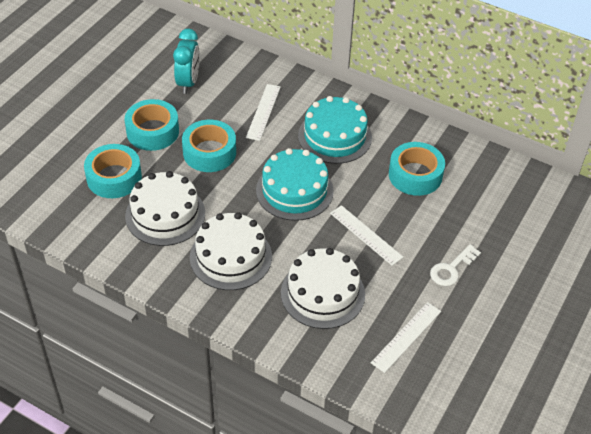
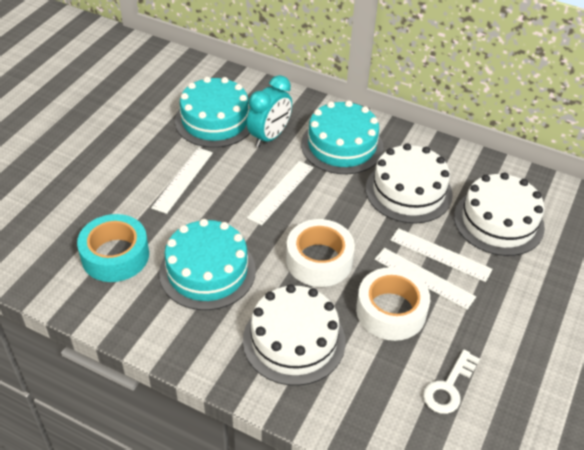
turquoise cake: [256,148,334,221] [298,96,372,164] = 2 -> [159,219,256,310] [175,77,250,148] [301,101,383,174] = 3
turquoise tape: [84,144,142,198] [125,99,179,151] [182,120,236,172] [389,142,445,196] = 4 -> [77,214,149,282] = 1
white ruler: [246,84,281,141] [330,205,403,266] [371,302,441,373] = 3 -> [151,148,213,214] [247,161,314,225] [375,248,476,310] [391,228,493,282] = 4
white tape: none = 0 -> [286,219,355,287] [356,267,430,341] = 2

